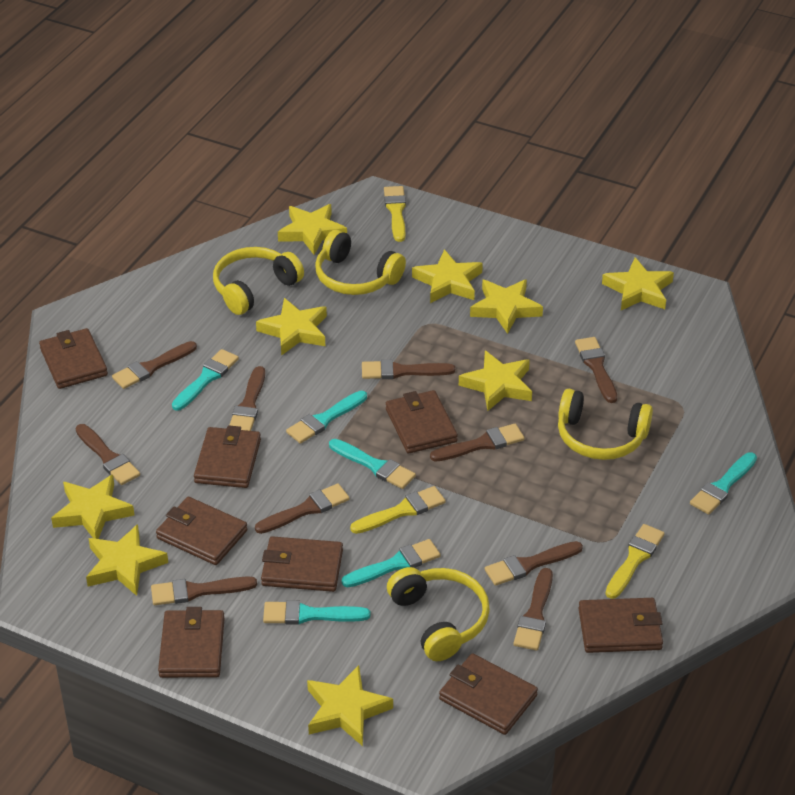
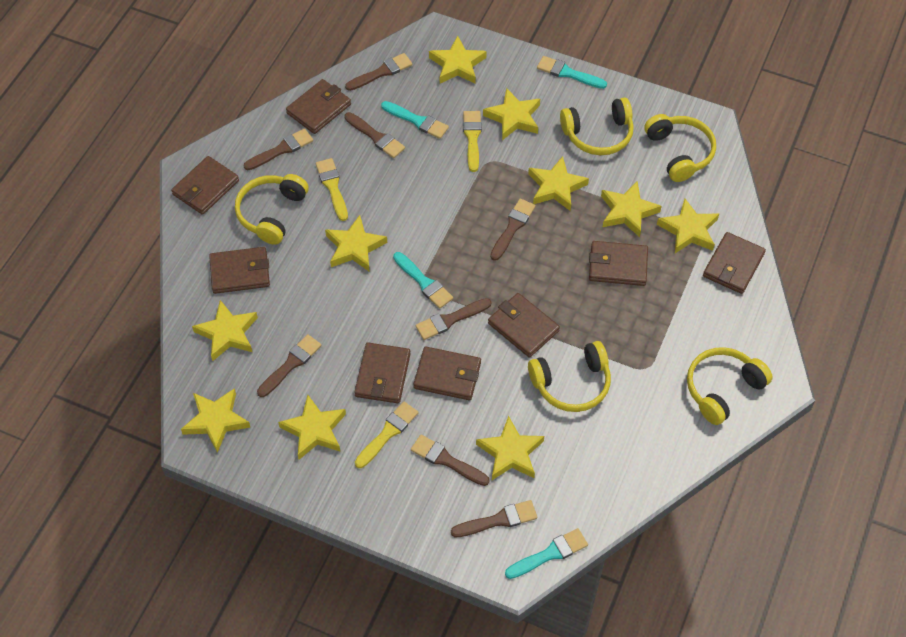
brown brush: [75,424,140,485] [112,341,197,389] [151,576,257,605] [229,366,265,431] [255,483,350,534] [362,360,455,379] [430,424,525,461] [485,541,583,586] [514,568,553,651] [575,337,617,403] = 10 -> [244,129,313,170] [257,334,321,397] [345,53,413,91] [345,112,405,158] [411,435,489,486] [415,298,491,340] [451,500,537,537] [490,199,535,261] = 8
turquoise brush: [172,349,239,411] [263,600,370,625] [286,391,367,444] [329,439,416,489] [342,539,440,587] [690,452,757,515] = 6 -> [381,101,449,139] [393,252,453,309] [505,528,588,579] [537,56,607,89] = 4
yellow headphones: [213,247,304,315] [315,230,406,295] [387,567,490,661] [558,389,653,460] = 4 -> [235,174,309,245] [528,341,611,412] [560,97,634,155] [644,114,716,182] [687,347,773,425] = 5
yellow star: [51,475,134,539] [86,524,168,596] [256,298,327,356] [278,204,347,255] [307,665,393,746] [412,249,483,303] [459,351,532,411] [470,279,543,334] [602,257,674,310] = 9 -> [181,388,250,453] [192,300,258,361] [278,395,346,460] [325,215,387,272] [429,36,487,84] [476,416,544,480] [483,88,540,140] [528,156,589,211] [601,181,662,237] [657,198,719,253] = 10

